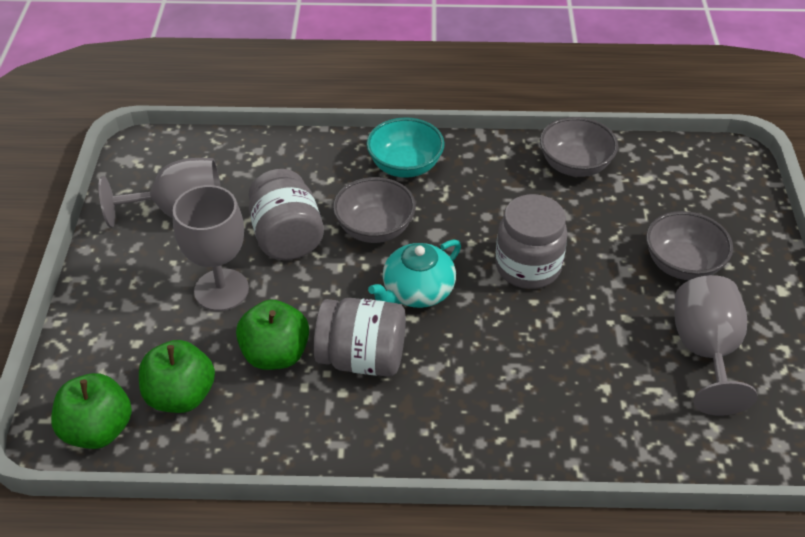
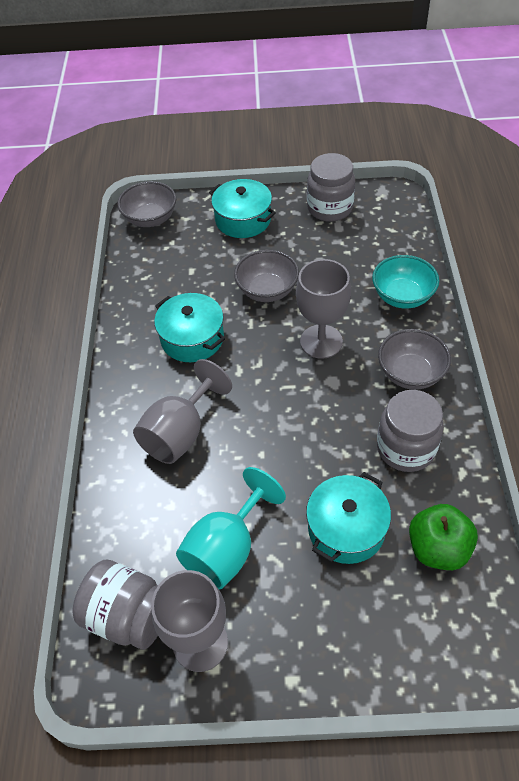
green apple: [51,373,132,449] [139,340,215,413] [236,299,309,370] = 3 -> [409,504,478,570] = 1
turquoise goblet: none = 0 -> [176,467,286,589] = 1
turquoise pot: none = 0 -> [154,293,225,362] [209,179,276,238] [306,472,391,564] = 3
turquoise teapot: [368,239,461,308] = 1 -> none = 0

